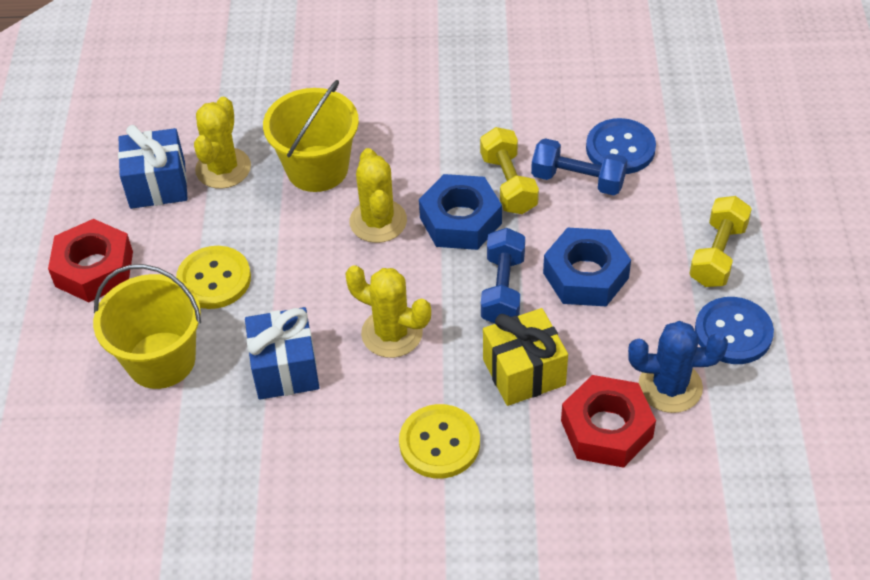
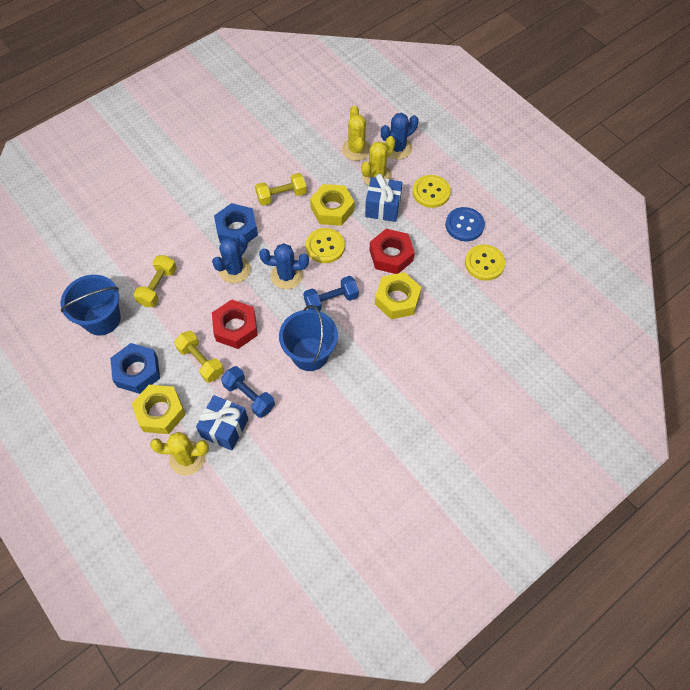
blue bucket: none = 0 -> [61,275,121,335] [279,305,338,371] = 2
blue button: [586,118,656,174] [695,297,774,364] = 2 -> [445,207,485,241] = 1
blue cactus: [628,321,728,413] = 1 -> [212,234,251,283] [259,243,309,289] [381,113,418,160] = 3
yellow bucket: [93,264,201,389] [263,80,359,192] = 2 -> none = 0
yellow button: [176,246,251,309] [399,404,480,479] = 2 -> [306,228,345,263] [413,175,451,208] [465,245,505,281] = 3
yellow dumbbell: [480,127,539,214] [689,196,752,287] = 2 -> [134,255,177,307] [174,331,224,383] [255,173,307,206] = 3
yellow gift: [483,308,568,406] = 1 -> none = 0
yellow nut: none = 0 -> [132,385,186,434] [310,184,354,226] [375,272,421,319] = 3

